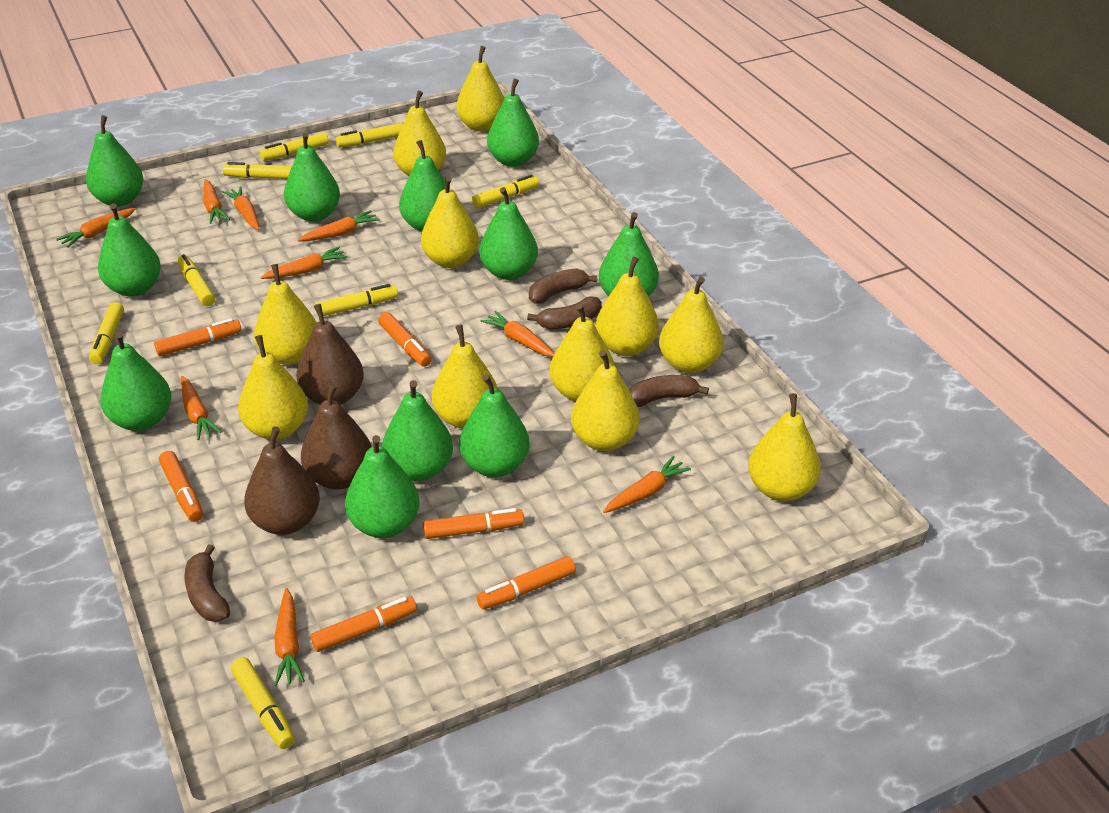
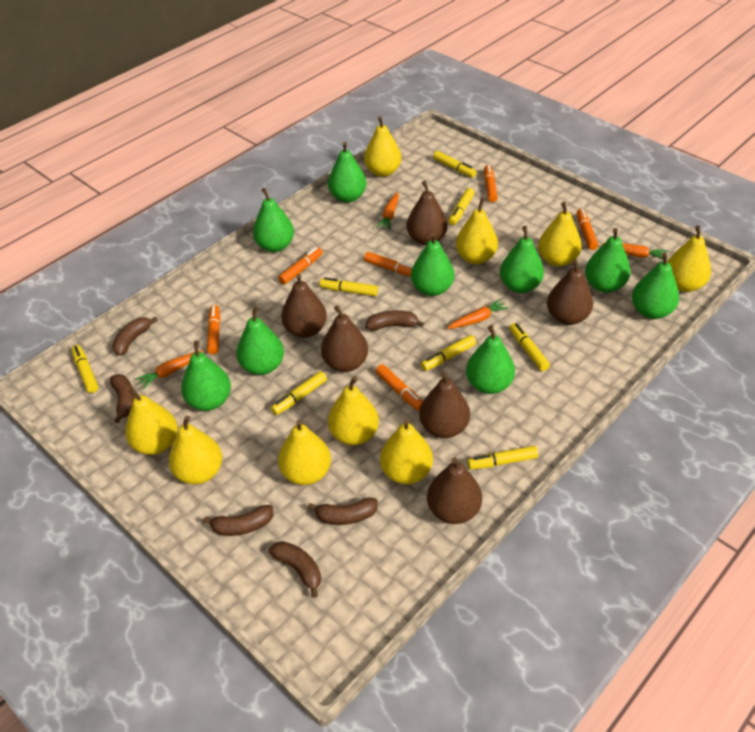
brown banana: [184,544,230,622] [527,296,602,329] [529,268,597,304] [629,375,709,407] = 4 -> [110,374,135,423] [112,317,158,356] [203,505,273,536] [268,541,321,598] [308,498,378,525] [366,310,424,331] = 6
brown pear: [244,426,320,535] [296,304,364,405] [301,383,372,489] = 3 -> [281,274,327,338] [321,305,368,372] [407,181,448,245] [419,371,470,438] [427,457,482,524] [547,259,593,325] = 6
green pear: [86,115,143,207] [98,203,161,297] [100,332,171,431] [284,132,340,222] [345,435,420,538] [382,380,453,481] [399,140,450,232] [459,374,530,477] [479,187,538,280] [487,79,539,167] [599,212,659,297] = 11 -> [181,341,231,411] [236,307,284,375] [253,188,294,252] [328,142,367,203] [411,233,454,296] [466,325,515,394] [500,226,544,293] [585,228,631,293] [632,253,679,319] = 9
orange carrot: [56,208,136,248] [181,376,222,440] [203,179,230,224] [223,187,260,230] [261,247,348,279] [274,588,305,686] [298,210,380,241] [481,311,555,357] [603,456,691,513] = 9 -> [136,350,203,389] [377,192,399,230] [447,299,509,329] [602,243,668,260] = 4
yellow pear: [238,335,308,440] [254,264,317,365] [393,91,446,176] [421,176,479,268] [432,325,498,429] [456,46,504,132] [549,304,615,401] [571,350,640,451] [596,257,659,356] [659,277,723,373] [748,393,821,501] = 11 -> [125,388,178,455] [169,416,222,484] [278,419,331,485] [328,376,379,445] [364,116,402,177] [380,419,433,484] [456,198,498,264] [538,202,582,266] [667,225,711,292] = 9

